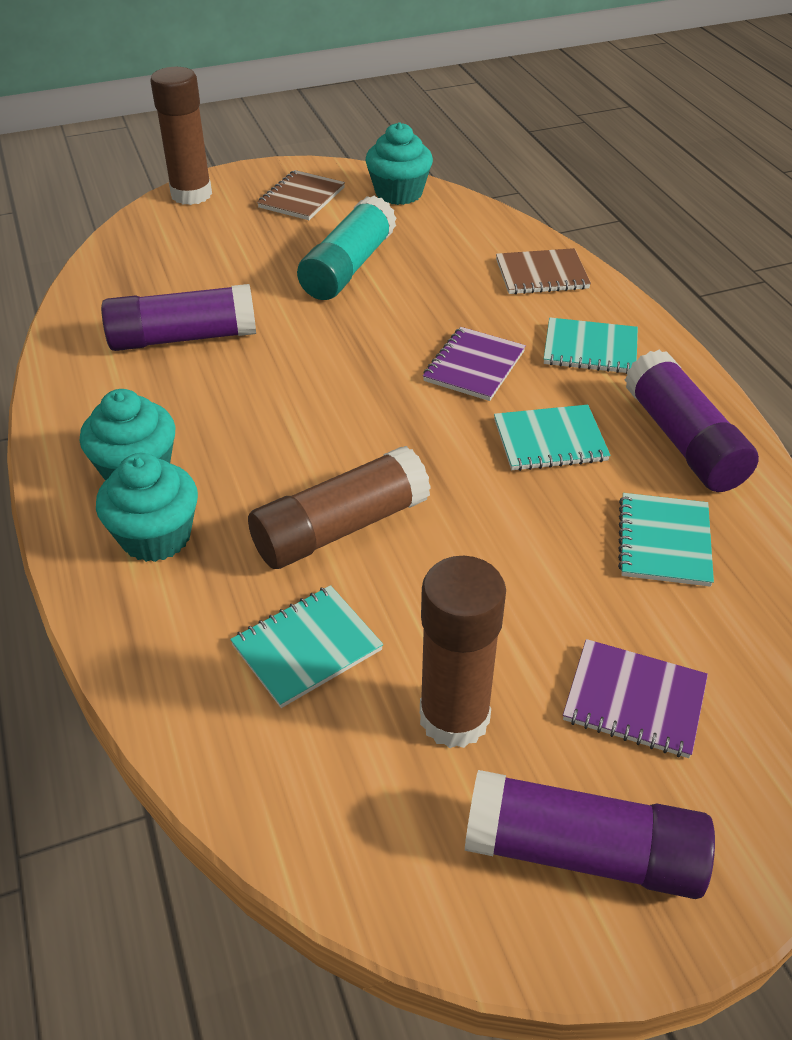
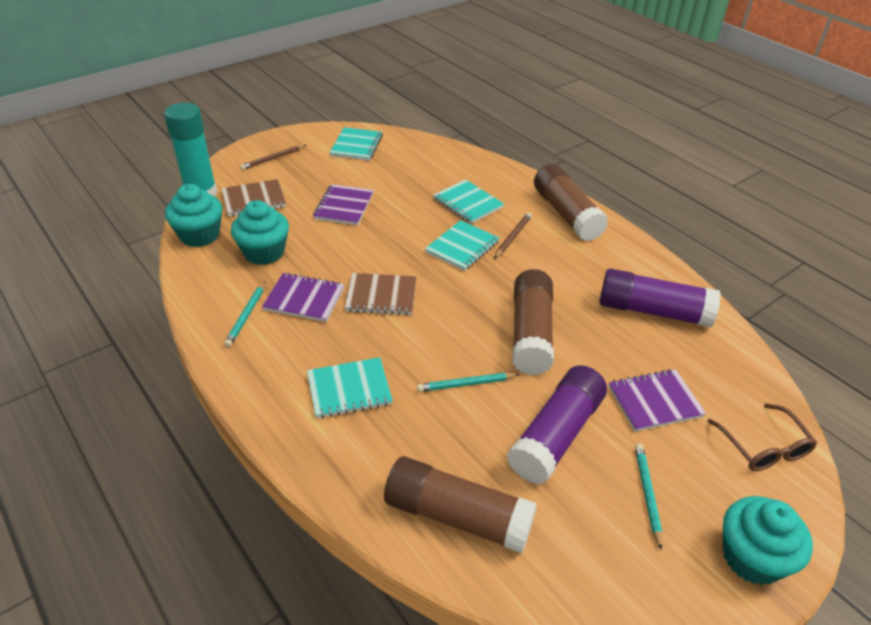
brown glasses: none = 0 -> [707,403,817,471] = 1
brown pencil: none = 0 -> [240,145,306,170] [494,213,532,259] = 2
purple glue stick: [101,284,256,351] [465,770,715,899] [625,350,759,492] = 3 -> [507,365,607,484] [599,268,721,327] = 2
purple notebook: [423,327,526,401] [563,639,708,758] = 2 -> [262,273,344,322] [313,184,374,226] [608,369,706,432] = 3
turquoise pencil: none = 0 -> [224,281,265,347] [417,373,520,392] [635,444,663,550] = 3

